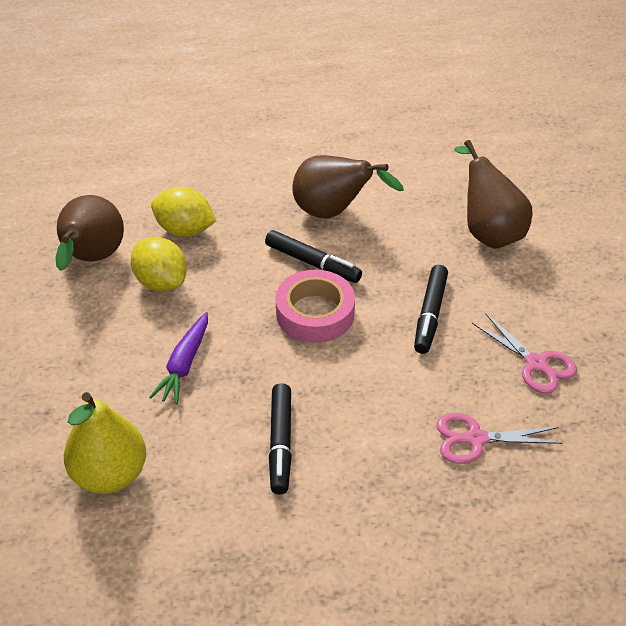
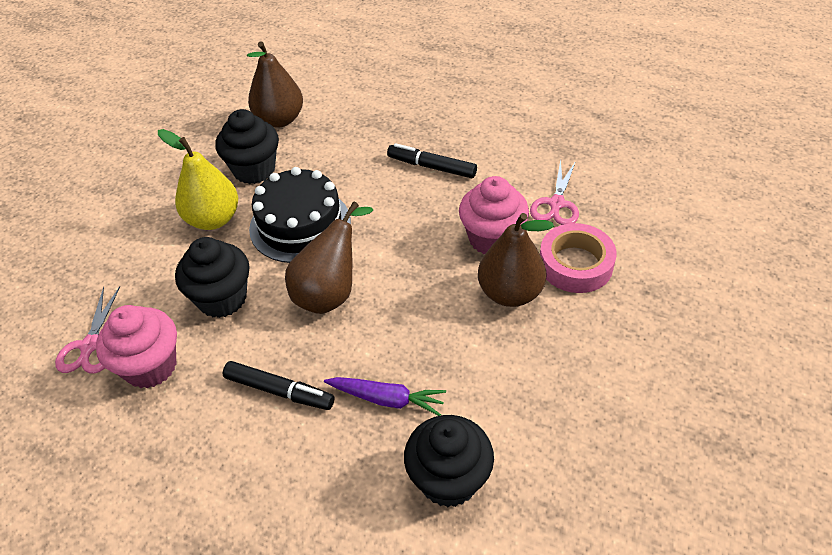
black cake: none = 0 -> [249,167,351,263] = 1
black cupcake: none = 0 -> [175,237,250,318] [215,109,279,184] [404,415,494,507] = 3
black marker: [265,230,362,283] [269,383,292,495] [414,265,448,354] = 3 -> [223,361,334,410] [387,143,477,178] = 2
pink cupcake: none = 0 -> [96,305,177,388] [459,176,529,254] = 2
yellow lemon: [131,237,187,292] [151,187,216,237] = 2 -> none = 0

